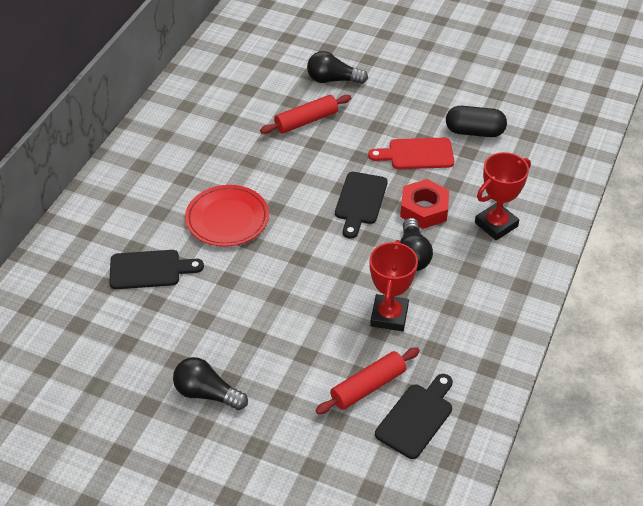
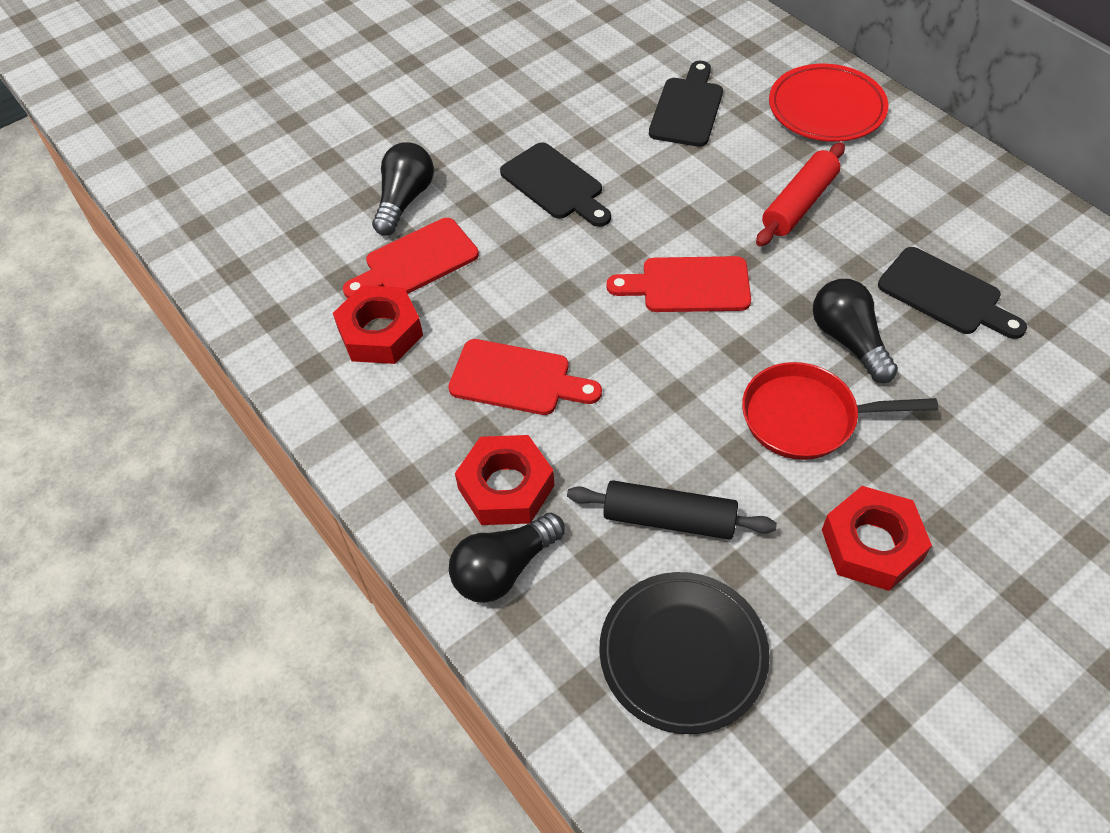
black capsule: [446,106,507,137] = 1 -> none = 0
black plate: none = 0 -> [599,572,770,734] = 1
black rolling pin: none = 0 -> [567,480,777,540] = 1
red cutting board: [368,138,454,169] = 1 -> [343,218,479,298] [448,339,602,415] [606,256,751,312] = 3
red nut: [400,179,449,229] = 1 -> [333,285,423,364] [455,435,554,525] [822,486,932,591] = 3
red pan: none = 0 -> [742,362,938,460] = 1
red rolling pin: [260,95,351,134] [315,347,420,414] = 2 -> [756,142,845,246] = 1
red trophy: [370,240,418,331] [475,152,531,240] = 2 -> none = 0

